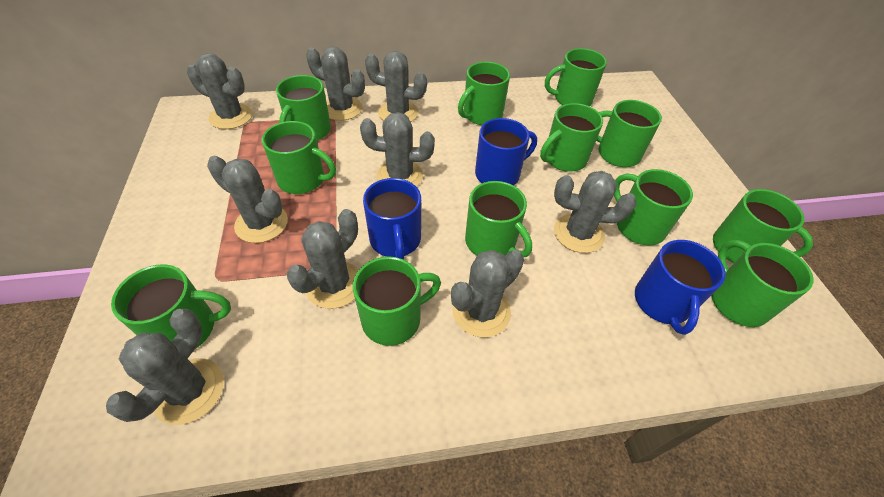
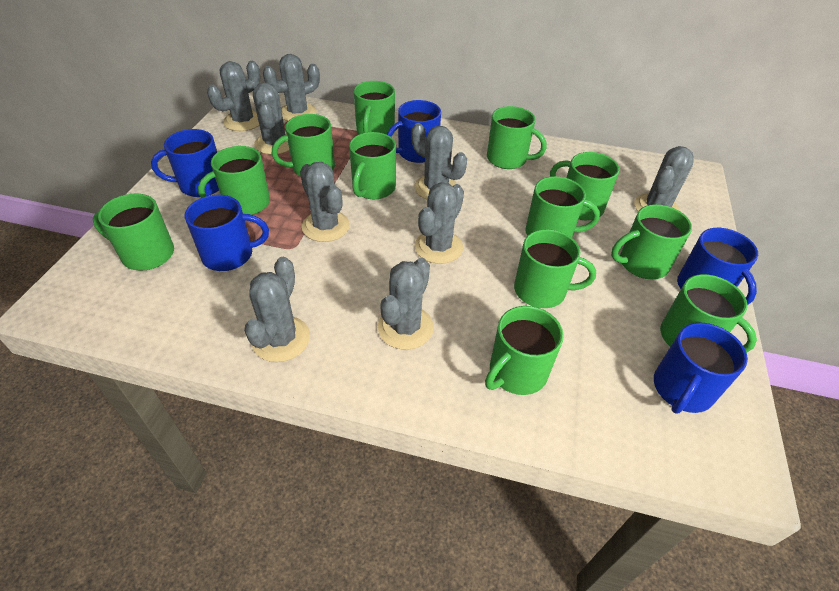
blue mug: [363,178,421,260] [475,118,537,185] [635,240,726,335] = 3 -> [151,129,219,197] [185,195,269,271] [387,100,441,163] [654,323,748,413] [677,228,758,305] = 5

